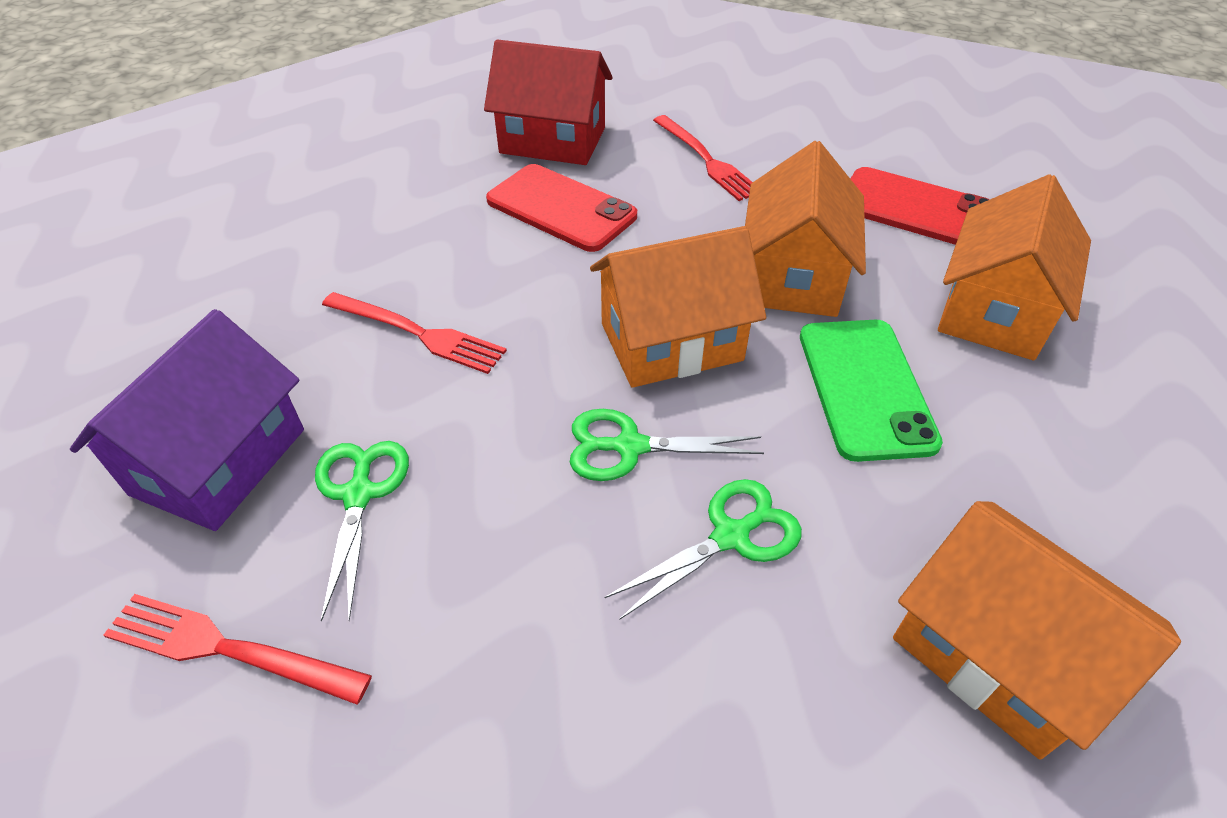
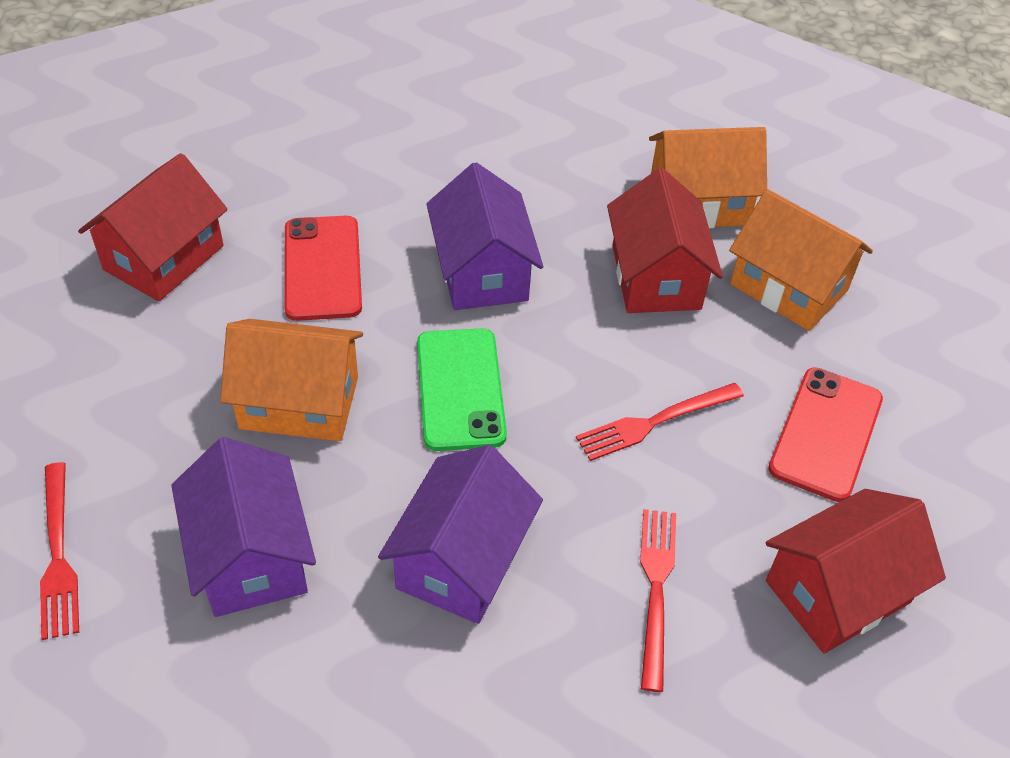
green scissors: [315,441,409,622] [570,409,764,481] [604,479,802,620] = 3 -> none = 0
orange house: [590,226,766,388] [745,141,866,317] [893,501,1181,759] [938,174,1091,360] = 4 -> [220,319,363,441] [649,127,767,228] [729,189,873,331] = 3
purple house: [70,309,304,531] = 1 -> [171,437,316,617] [378,445,543,624] [426,162,543,310] = 3
red house: [484,39,613,165] = 1 -> [78,153,228,301] [607,168,723,313] [766,489,946,654] = 3

